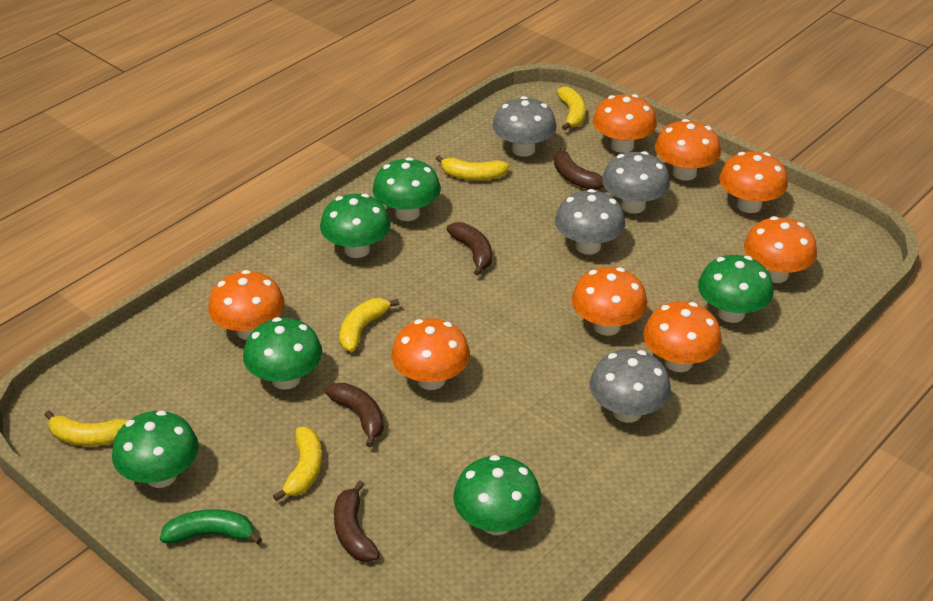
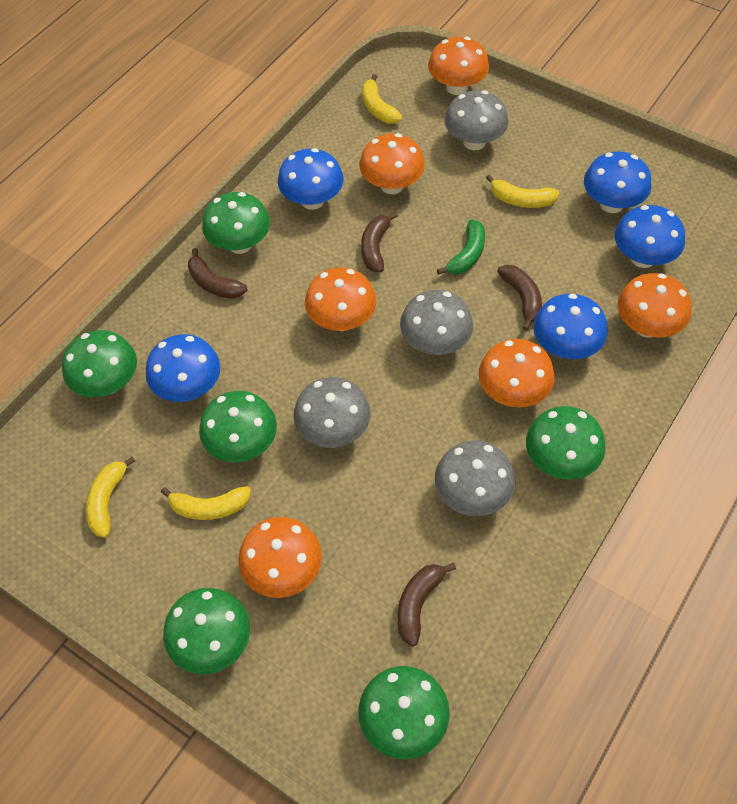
blue mushroom: none = 0 -> [146,334,220,402] [278,148,344,210] [533,294,608,359] [584,151,651,213] [615,205,685,268] = 5
orange mushroom: [208,270,284,340] [391,318,470,390] [572,267,647,336] [593,94,657,153] [643,302,722,372] [655,119,721,181] [719,151,788,213] [744,216,817,283] = 8 -> [238,517,322,598] [305,267,377,331] [359,133,425,194] [428,37,489,95] [479,339,555,408] [617,273,692,338] = 6
yellow banana: [45,410,129,446] [273,427,322,501] [340,298,399,352] [436,155,509,181] [557,87,586,130] = 5 -> [86,457,135,538] [161,486,251,520] [362,74,403,123] [486,174,559,208] = 4

